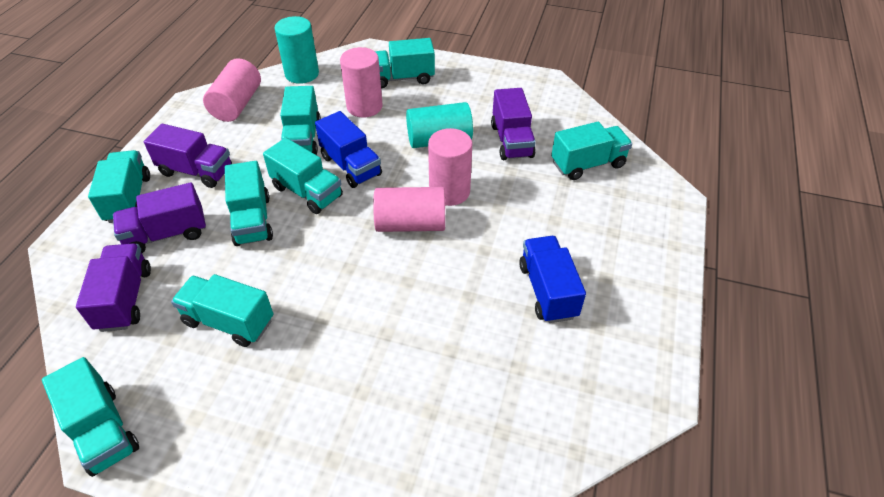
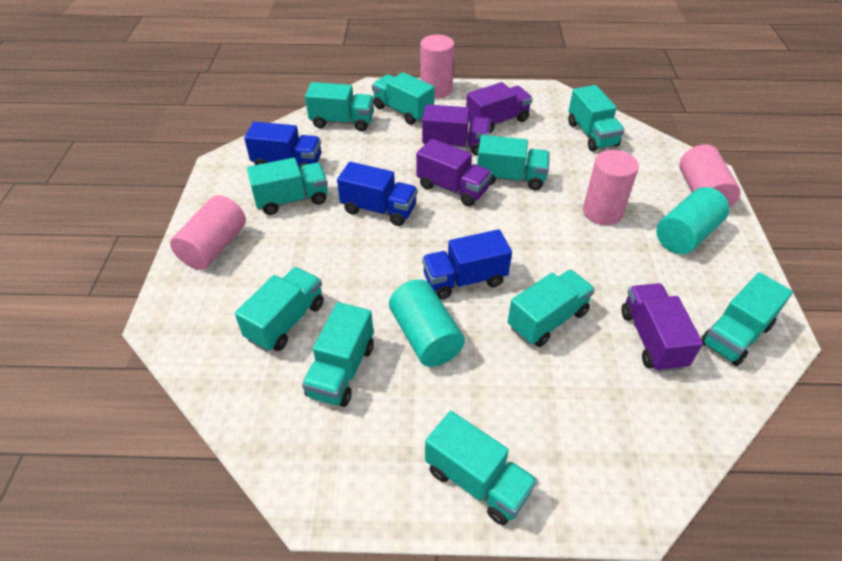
blue truck: [315,111,382,188] [519,236,586,323] = 2 -> [244,121,321,170] [337,162,418,226] [422,229,512,300] = 3
turquoise truck: [42,357,139,477] [88,150,150,223] [171,274,273,347] [225,161,273,246] [263,138,343,214] [280,86,321,155] [375,38,435,88] [551,122,632,180] = 8 -> [235,267,324,352] [247,158,328,215] [302,302,374,407] [305,82,374,131] [372,72,434,125] [425,411,537,525] [477,135,550,190] [508,270,595,347] [568,85,625,151] [701,272,793,366] = 10

